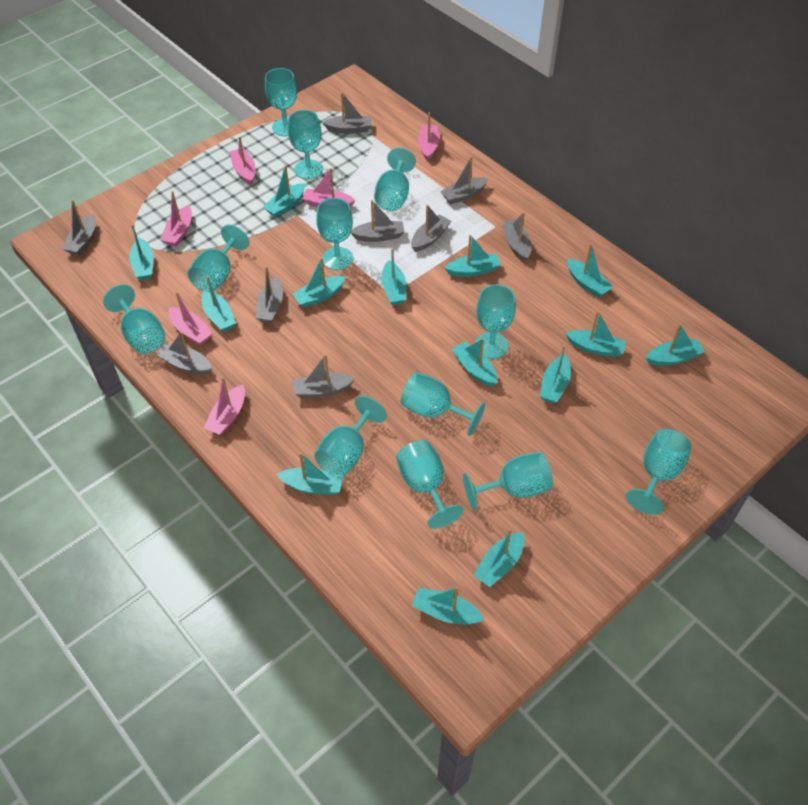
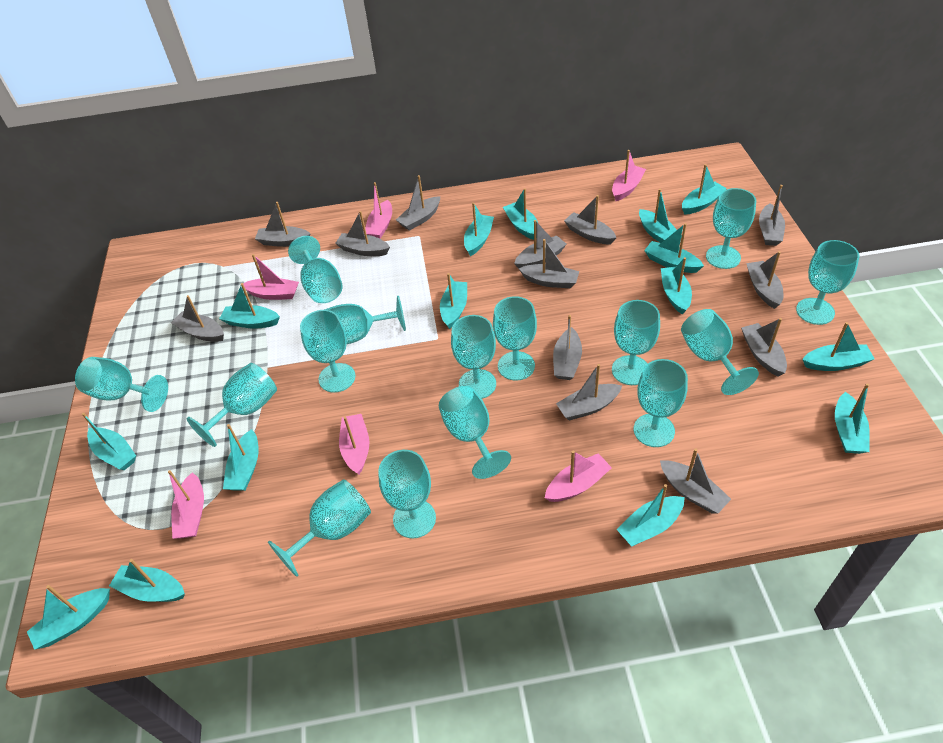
grey boat: [62,200,96,255] [156,331,212,375] [256,266,283,323] [293,354,355,398] [322,92,372,134] [351,200,405,242] [411,205,451,252] [440,156,488,204] [502,212,531,262] = 9 -> [171,295,224,342] [255,202,311,247] [335,211,390,256] [396,175,440,231] [514,220,567,268] [518,239,579,288] [553,315,582,380] [556,364,622,421] [564,195,616,244] [660,448,731,513] [741,318,787,377] [746,251,783,309] [759,185,785,246] = 13
turquoise boat: [129,224,154,280] [202,276,236,332] [263,165,305,218] [277,452,344,495] [292,257,346,308] [381,248,407,305] [412,586,485,625] [445,235,501,277] [452,338,497,387] [474,529,525,587] [540,345,571,404] [566,311,626,357] [567,243,613,297] [646,324,705,366] = 14 -> [27,585,110,650] [82,413,136,470] [109,559,185,602] [219,283,280,329] [223,424,259,491] [440,273,467,329] [464,203,494,256] [503,188,538,240] [616,484,685,546] [639,189,682,243] [644,223,704,273] [661,257,692,315] [682,164,727,215] [802,322,875,371] [835,383,870,454] = 15
turquoise goblet: [103,284,166,354] [187,224,249,291] [265,68,297,136] [288,110,323,179] [314,395,387,476] [316,198,353,270] [374,147,416,211] [396,440,464,529] [401,372,485,436] [463,452,553,510] [475,284,516,359] [626,429,692,515] = 12 -> [75,357,168,412] [187,363,277,447] [268,479,371,577] [288,236,343,303] [300,310,355,392] [324,296,406,344] [378,450,436,538] [439,386,511,479] [451,315,496,399] [493,296,537,381] [612,300,660,385] [634,359,688,447] [681,309,759,395] [706,188,756,269] [796,240,860,325] = 15

